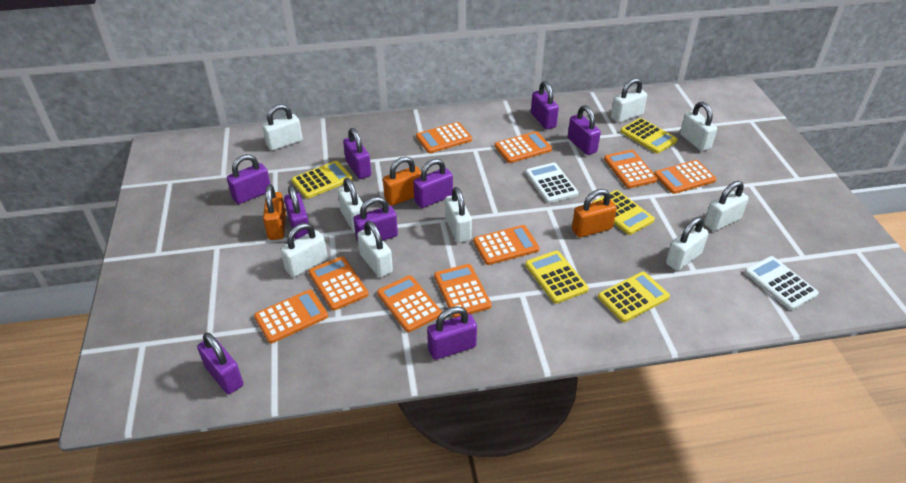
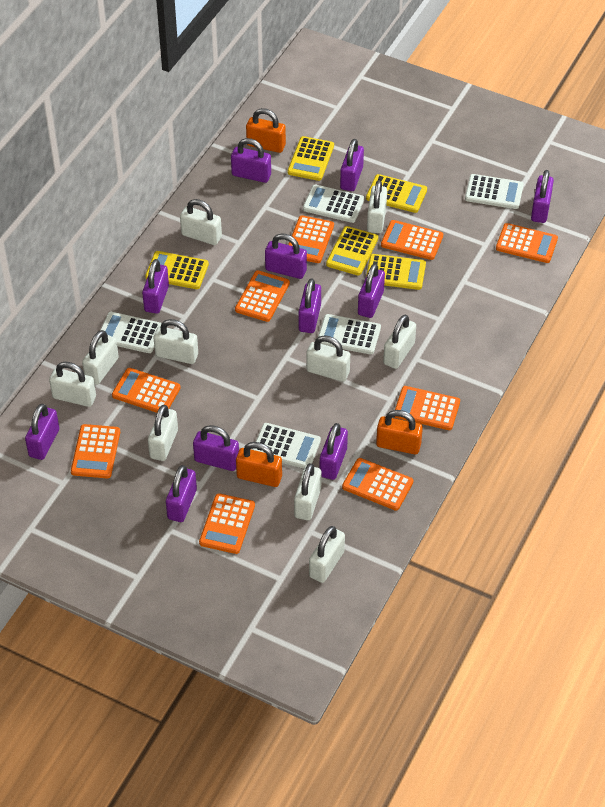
purple padlock: [197,333,244,394] [227,154,270,204] [284,185,309,240] [343,128,371,179] [354,197,398,241] [413,159,453,208] [427,306,477,360] [531,81,559,129] [568,105,601,155] = 9 -> [25,404,59,460] [142,259,169,314] [166,465,197,522] [193,425,239,471] [231,138,271,183] [265,234,307,279] [299,278,321,333] [320,423,348,480] [340,139,364,191] [358,264,385,318] [531,170,554,223] = 11
white calculator: [526,163,578,203] [745,256,819,310] = 2 -> [100,312,162,353] [252,423,321,469] [303,184,364,223] [318,314,381,354] [465,174,524,209] = 5
white padlock: [262,104,303,151] [281,223,328,277] [338,178,363,232] [357,221,393,277] [445,187,472,243] [611,78,647,123] [666,217,709,271] [680,102,717,151] [704,181,749,231] = 9 -> [49,362,96,407] [82,330,119,385] [148,405,178,461] [154,319,198,364] [180,199,222,245] [294,463,322,520] [306,335,350,382] [309,526,345,583] [367,180,387,233] [383,315,416,369] = 10

